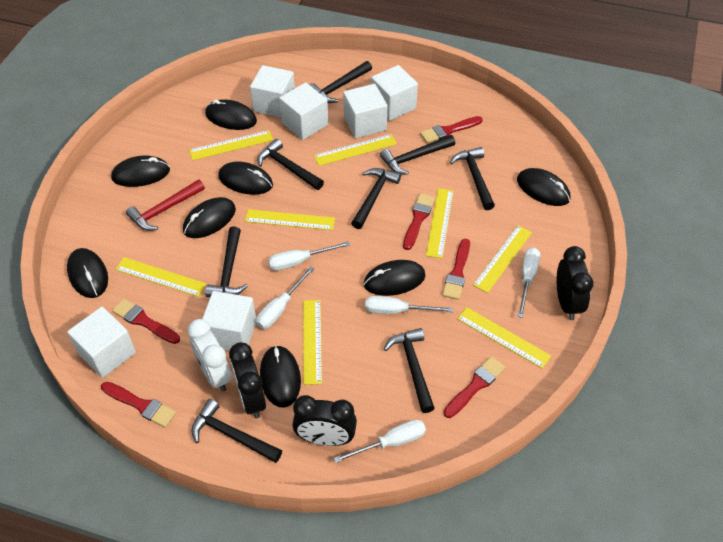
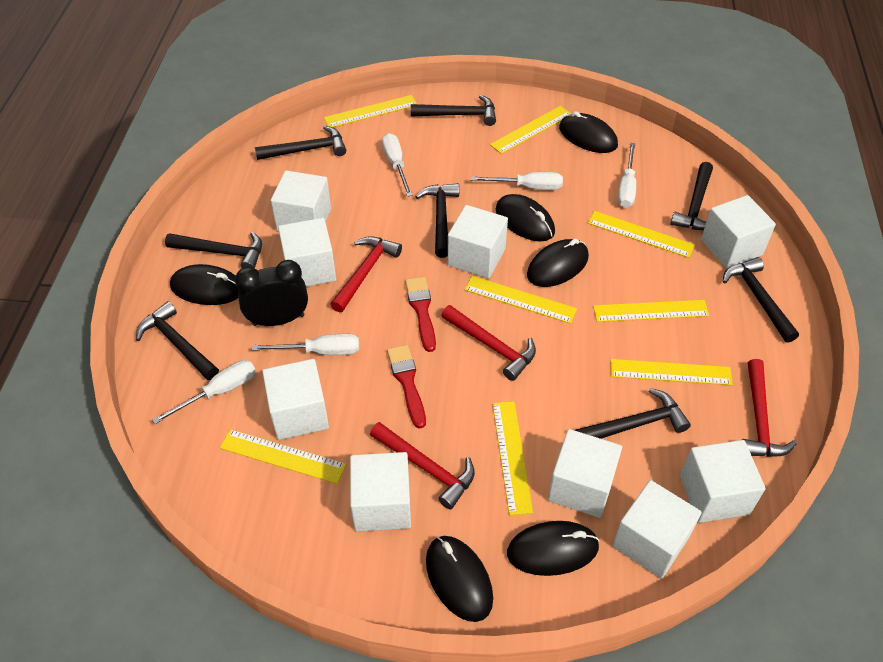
black clock: [229,342,266,418] [292,395,357,446] [557,246,594,320] = 3 -> [235,260,308,326] = 1
black mouse: [67,248,108,298] [111,156,170,187] [183,197,236,238] [205,99,257,130] [218,161,273,195] [260,345,301,407] [364,260,425,296] [517,168,571,206] = 8 -> [170,264,239,305] [426,536,493,622] [496,194,555,241] [507,521,599,576] [527,238,589,287] [559,111,618,153] = 6
red brush: [101,382,176,428] [112,299,180,344] [403,193,435,250] [420,116,483,143] [442,239,470,300] [443,356,506,418] = 6 -> [387,345,426,429] [405,277,436,352] = 2
red hammer: [126,179,205,231] = 1 -> [330,236,402,313] [370,422,475,509] [441,305,536,381] [742,359,797,457] = 4
white clock: [188,319,232,392] = 1 -> none = 0
white cube: [67,307,136,378] [202,291,256,351] [250,65,295,118] [279,82,328,140] [343,84,387,138] [371,65,418,121] = 6 -> [262,359,329,440] [271,170,331,232] [278,218,336,287] [350,452,411,532] [448,205,508,279] [548,429,622,518] [612,480,702,579] [680,440,765,523] [701,195,776,269] = 9

